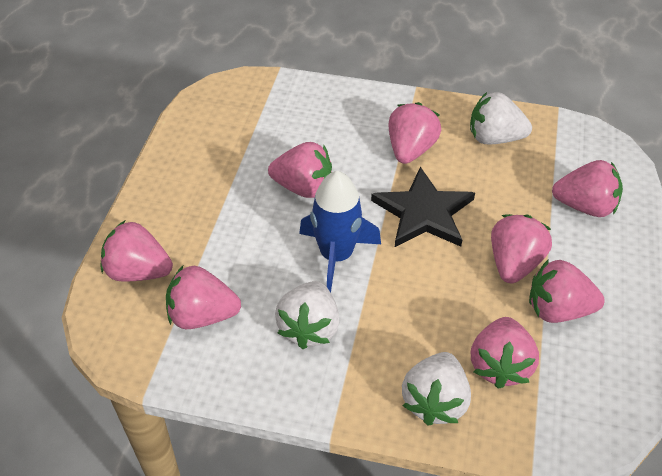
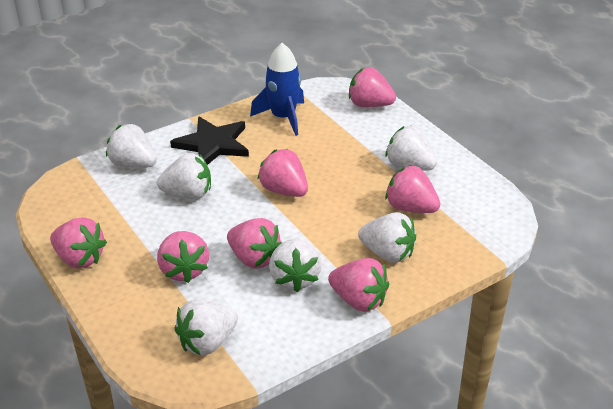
pink strawberry: [101,221,173,281] [166,266,241,329] [268,142,332,198] [388,102,441,164] [471,317,539,389] [491,214,552,284] [529,259,605,323] [552,160,623,217] = 8 -> [50,217,107,268] [157,231,209,283] [227,218,282,269] [257,149,308,197] [328,258,389,312] [349,67,396,107] [385,165,440,213] = 7
white strawberry: [275,281,340,349] [402,352,471,426] [470,92,532,144] = 3 -> [106,124,157,168] [157,153,211,199] [174,299,238,356] [269,239,322,292] [358,212,416,263] [385,126,437,171] = 6

